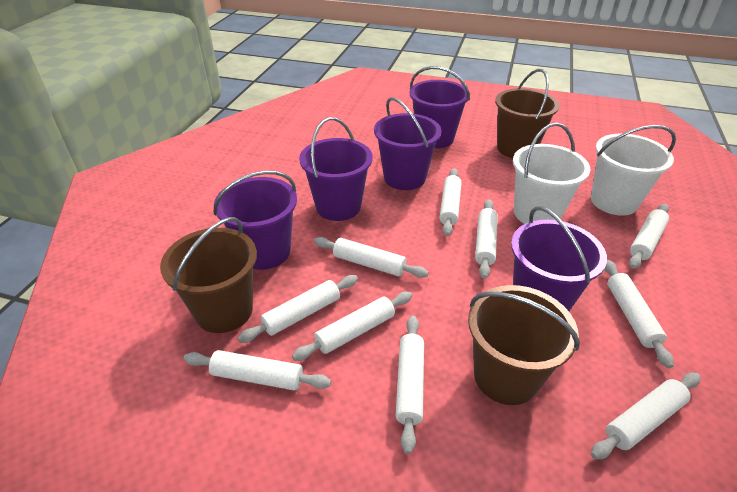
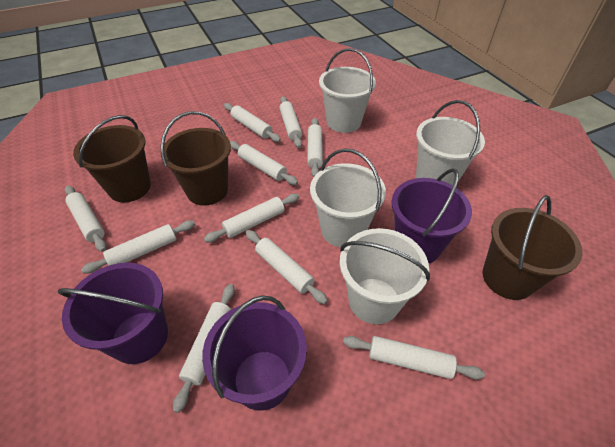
purple bucket: [214,170,297,270] [299,117,373,221] [374,97,442,190] [409,66,470,148] [511,206,607,311] = 5 -> [58,263,168,364] [202,295,307,411] [391,168,472,263] = 3
white bucket: [513,122,590,224] [591,125,676,216] = 2 -> [310,148,386,247] [319,48,376,133] [340,228,430,324] [416,100,485,185] = 4

